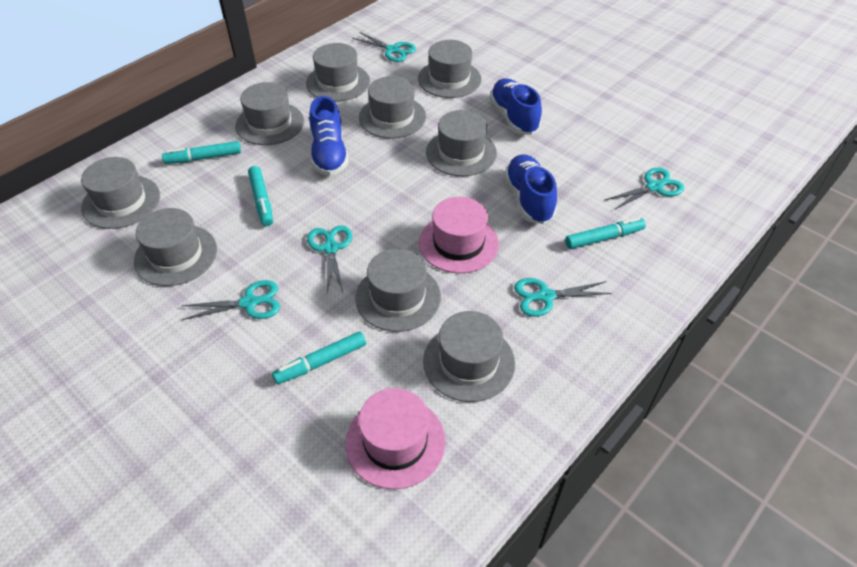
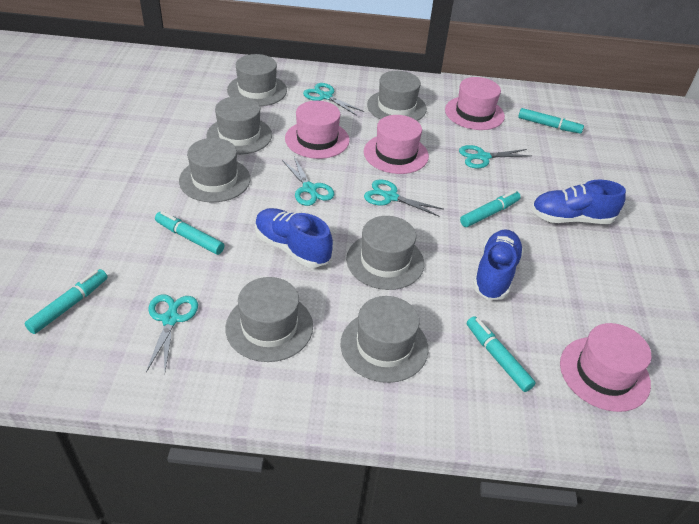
grey hat: [81,157,160,229] [134,208,217,286] [235,82,304,145] [306,43,370,102] [355,249,441,332] [359,76,426,139] [418,40,482,98] [423,311,515,402] [426,110,497,176] = 9 -> [179,138,250,203] [206,96,272,155] [225,277,313,362] [227,54,287,106] [340,296,429,383] [346,216,424,290] [367,71,427,121] = 7
pink hat: [346,388,446,489] [419,197,499,273] = 2 -> [285,101,350,159] [364,115,429,174] [445,77,505,130] [560,323,651,412] = 4
turquoise marker: [162,141,241,164] [248,166,273,226] [272,331,366,384] [565,217,646,249] = 4 -> [24,269,108,334] [155,211,224,255] [460,190,521,227] [467,316,536,392] [518,108,584,134] = 5

